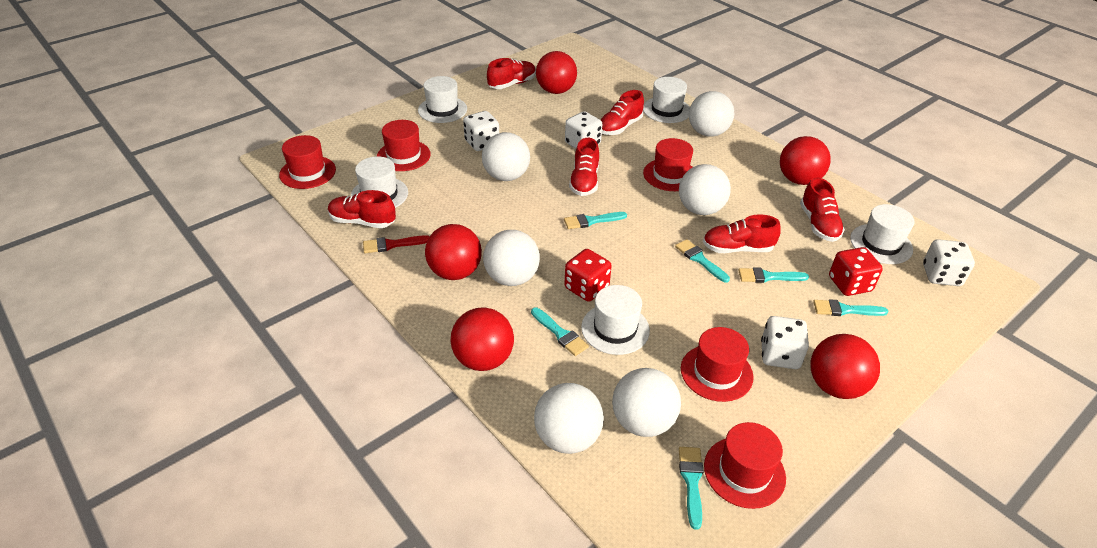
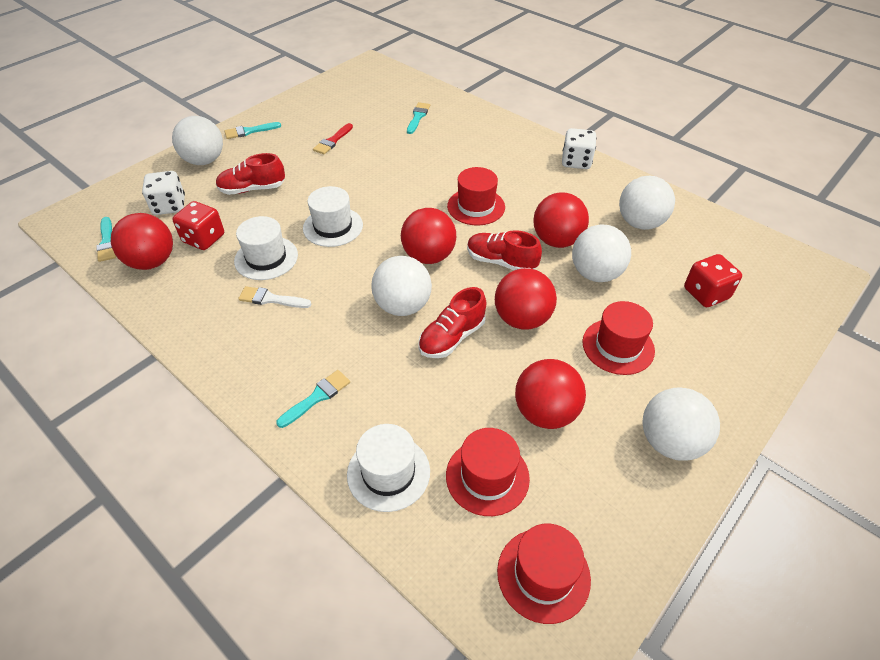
red hat: [279,135,336,189] [377,120,431,171] [643,138,693,191] [681,327,754,402] [704,422,786,509] = 5 -> [446,428,530,516] [447,167,505,225] [497,524,591,624] [582,301,655,375] = 4
red shoe: [328,190,396,228] [487,58,536,89] [569,138,599,196] [601,90,644,135] [703,214,781,253] [800,177,845,242] = 6 -> [216,153,285,195] [418,287,486,358] [467,230,542,270] = 3
turquoise brush: [531,307,589,356] [564,212,627,229] [675,239,730,283] [679,447,704,530] [738,267,809,283] [813,299,889,316] = 6 -> [96,217,116,262] [224,122,281,139] [276,370,350,428] [407,102,430,134] = 4
white ball: [482,132,530,181] [483,230,540,286] [534,383,604,454] [612,368,681,437] [679,164,731,215] [689,91,734,137] = 6 -> [172,116,223,165] [371,256,432,316] [572,224,631,282] [619,176,675,230] [643,387,720,461] = 5
white brush: none = 0 -> [238,286,311,308] = 1
white dice: [463,111,499,151] [565,111,602,149] [761,316,809,369] [923,239,975,286] = 4 -> [142,171,185,215] [562,128,597,169] = 2
white hat: [351,156,408,208] [418,76,467,123] [581,285,650,355] [643,77,690,123] [850,204,915,264] = 5 -> [234,216,298,280] [303,186,363,247] [347,424,430,512] = 3

